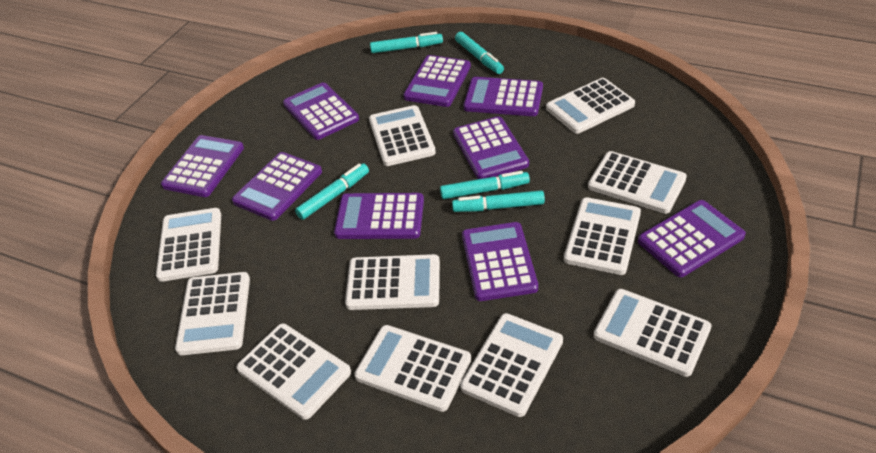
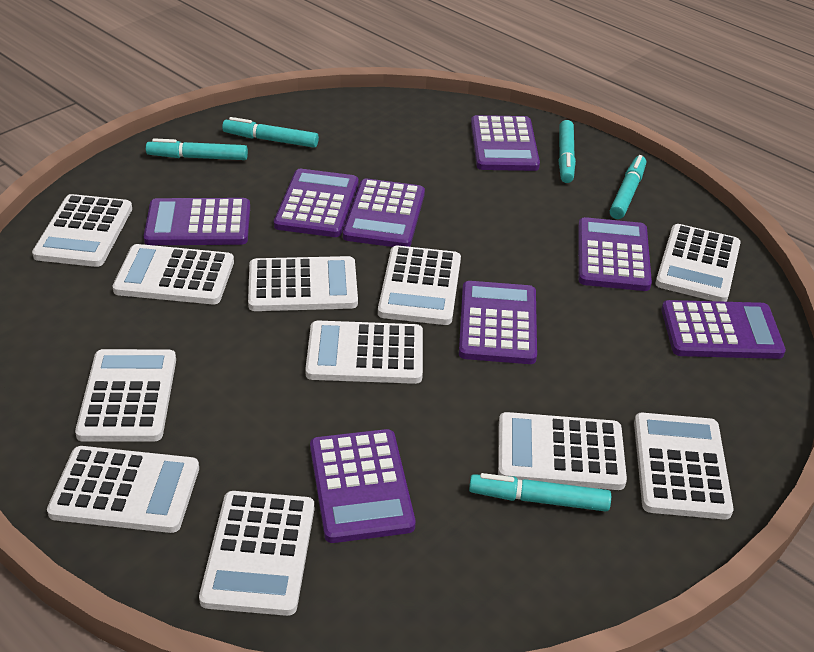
purple calculator: [161,135,244,197] [232,152,322,221] [283,83,359,140] [334,193,424,239] [403,55,471,107] [453,116,529,179] [462,222,538,301] [463,77,543,116] [638,200,746,277] = 9 -> [144,198,250,245] [274,169,358,237] [310,429,416,543] [343,179,425,247] [459,281,537,364] [471,115,540,171] [578,217,652,291] [661,300,786,359] = 8

